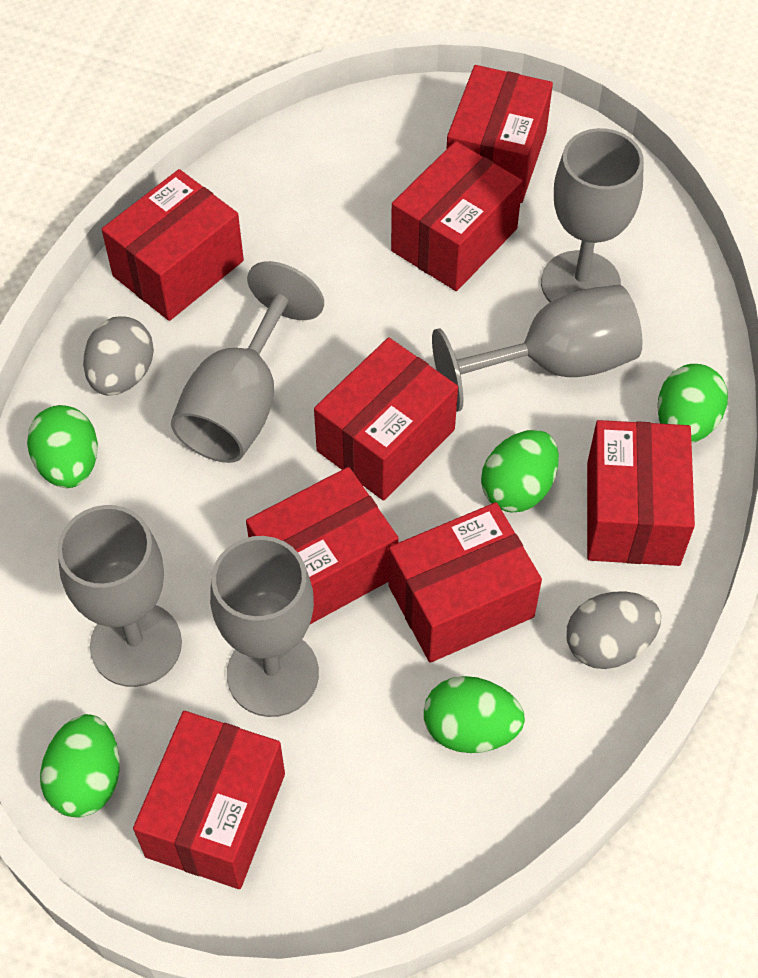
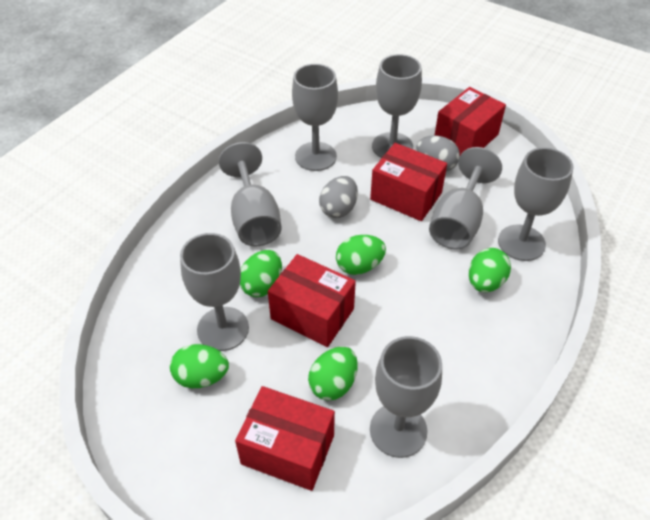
grey goblet: [57,505,182,687] [171,261,324,463] [210,536,319,717] [432,285,643,412] [541,128,644,302] = 5 -> [180,233,249,351] [219,142,282,246] [292,64,338,171] [370,336,442,458] [372,54,422,158] [429,147,502,249] [498,147,574,261] = 7
red box: [102,169,244,321] [133,711,285,889] [246,467,398,624] [314,338,458,501] [389,502,542,663] [391,141,523,291] [447,65,553,203] [587,420,695,566] = 8 -> [235,386,335,491] [268,254,356,347] [370,143,447,221] [435,87,506,155] = 4

